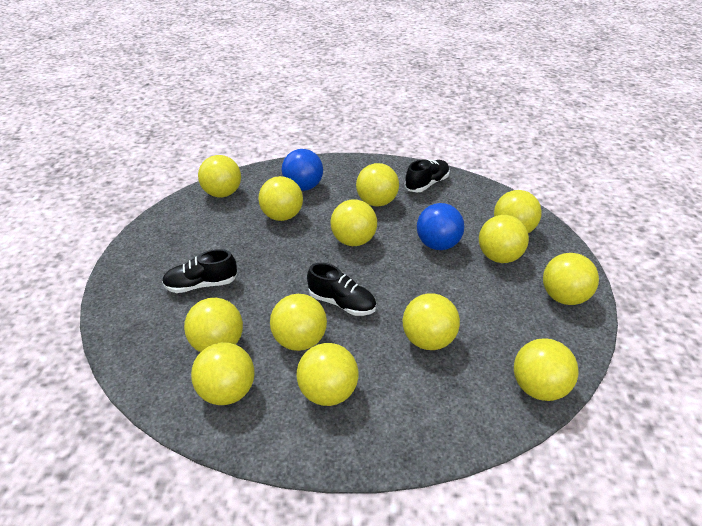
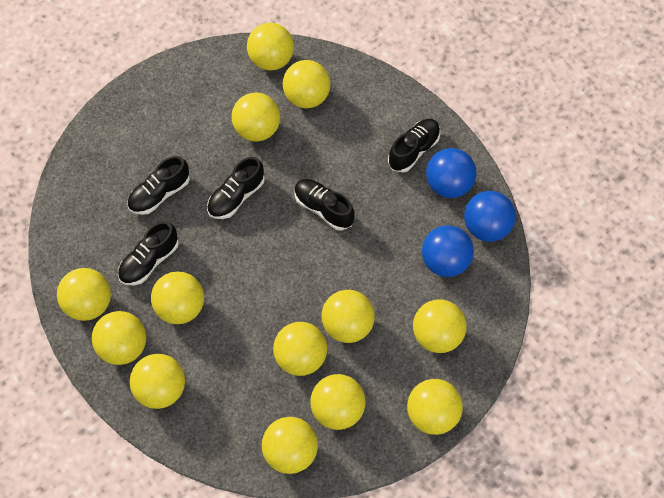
black shoe: [162,249,237,293] [307,263,376,316] [405,159,450,192] = 3 -> [118,221,179,285] [127,156,190,215] [207,157,265,219] [294,179,354,230] [388,119,441,172] = 5
blue ball: [282,149,323,191] [417,203,464,250] = 2 -> [422,225,474,277] [426,148,476,198] [464,191,516,242] = 3

